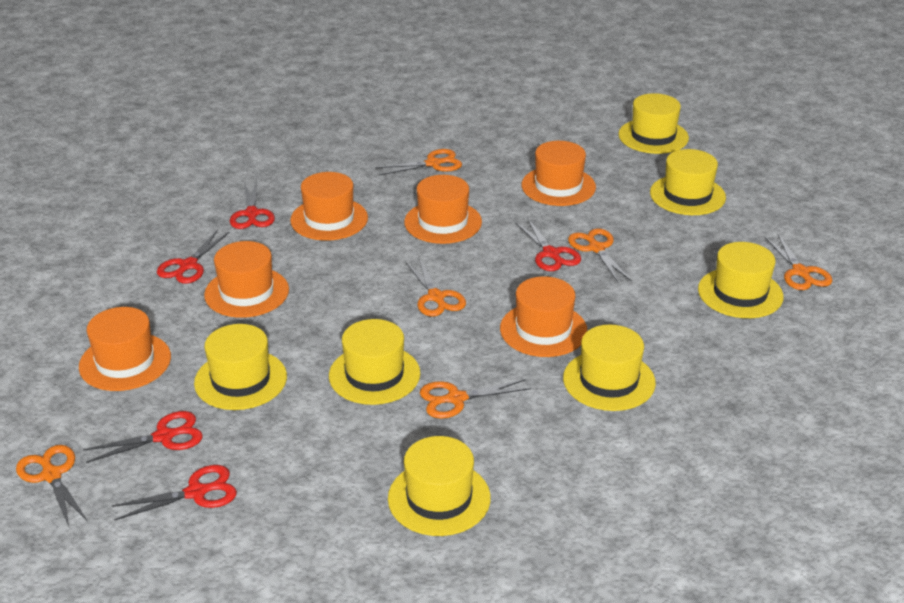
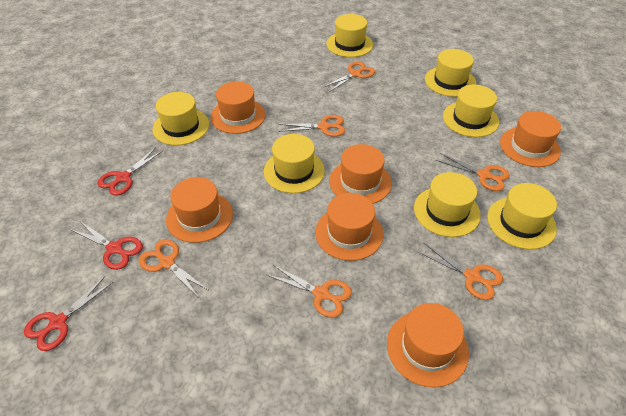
red scissors: [83,411,203,463] [111,465,237,520] [157,230,230,284] [230,180,275,229] [515,218,581,271] = 5 -> [24,276,113,351] [72,221,143,270] [97,147,163,196] = 3

